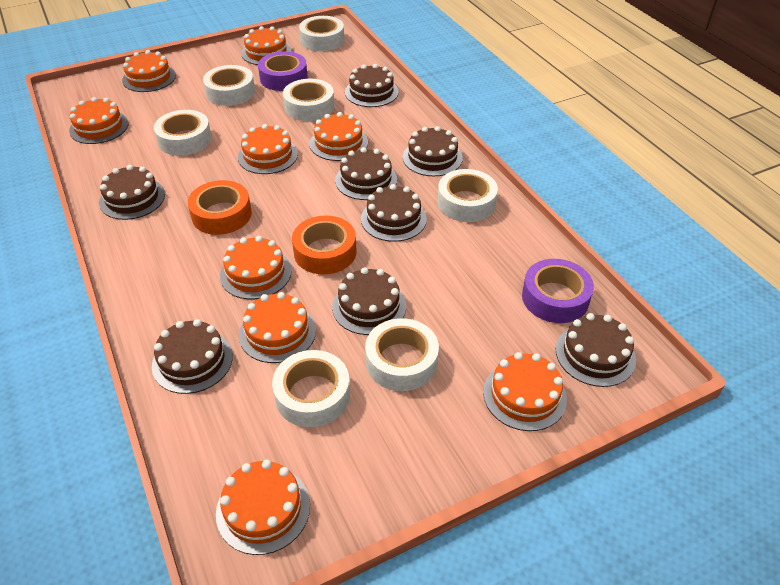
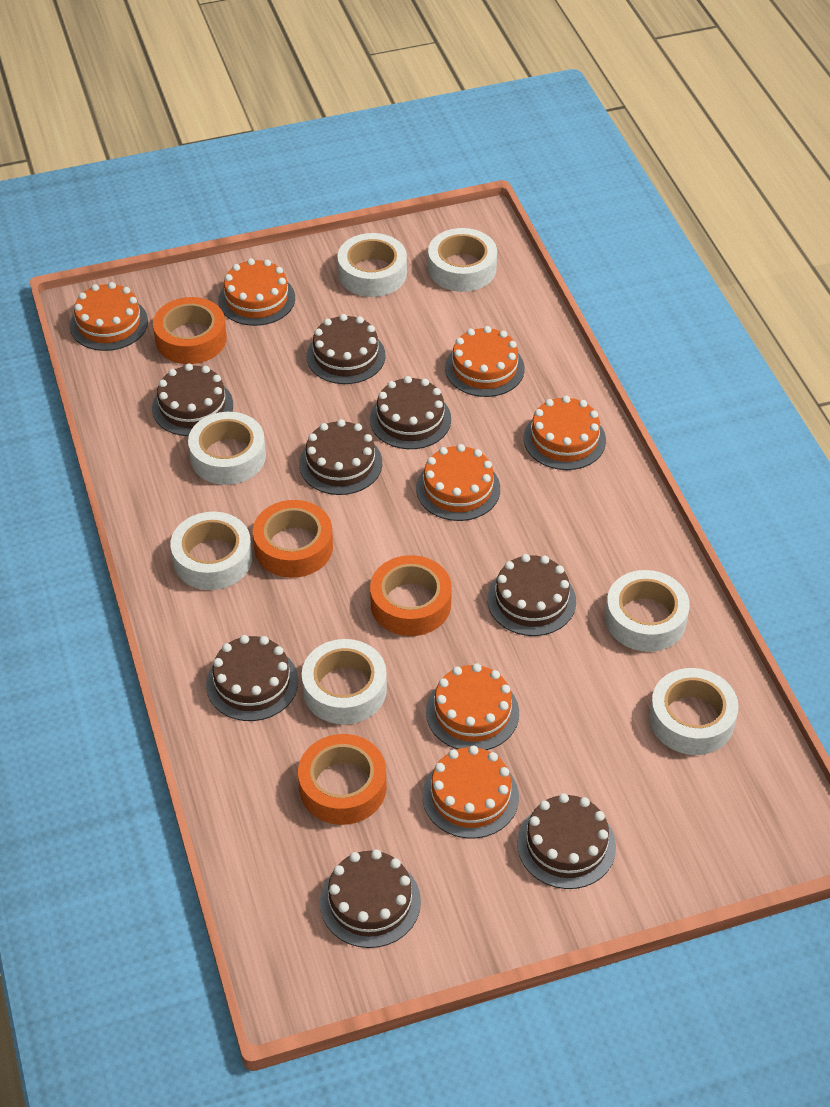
orange cake: [69,97,129,144] [122,50,176,92] [216,460,310,555] [220,236,292,299] [238,124,298,174] [239,292,316,363] [241,26,291,65] [310,112,368,161] [483,352,567,431] = 9 -> [70,282,148,351] [218,258,295,326] [416,444,500,521] [422,745,519,839] [426,663,519,750] [445,326,525,397] [523,396,606,470] = 7
orange tape: [188,180,252,235] [292,215,357,274] = 2 -> [153,297,227,364] [253,500,333,578] [298,734,387,825] [370,555,452,636] = 4
purple tape: [258,51,308,91] [522,259,594,323] = 2 -> none = 0

